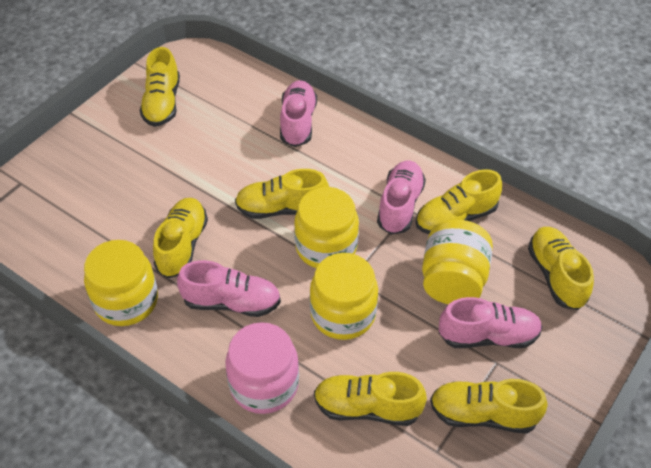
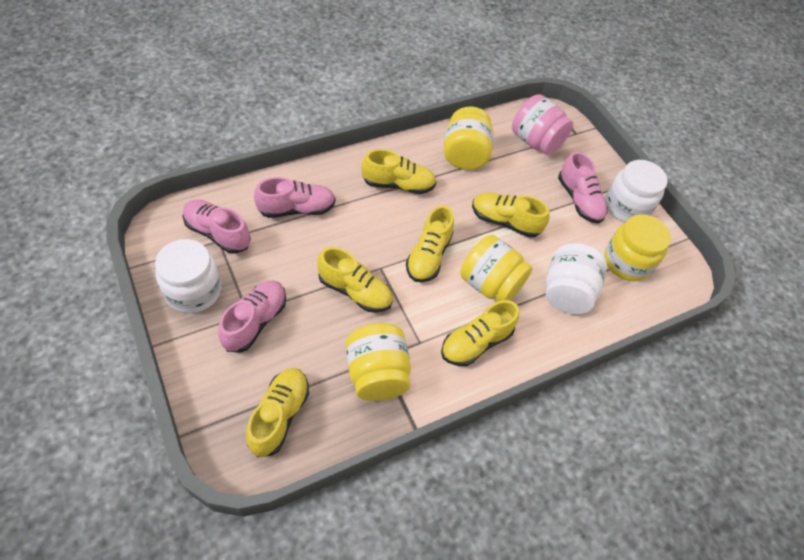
white jar: none = 0 -> [155,239,221,313] [545,243,607,314] [605,160,667,222] = 3
yellow shoe: [140,47,180,127] [153,198,208,278] [235,169,329,219] [314,372,427,426] [416,169,502,234] [430,379,548,434] [528,227,594,310] = 7 -> [246,368,309,457] [317,247,393,313] [361,149,436,194] [406,205,454,282] [441,300,519,366] [472,193,550,238] = 6

